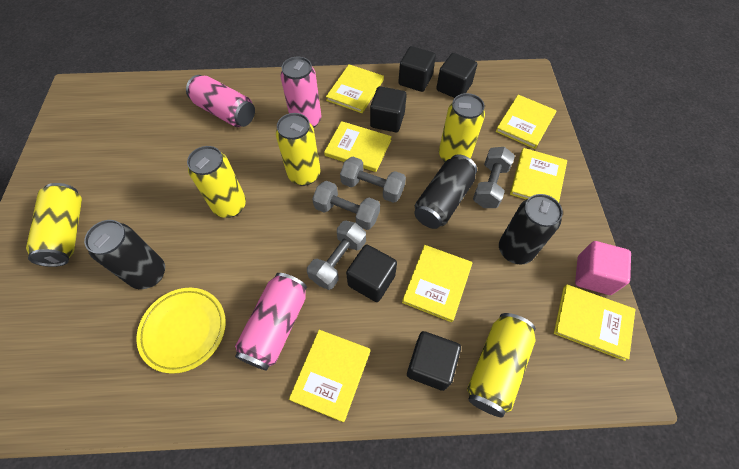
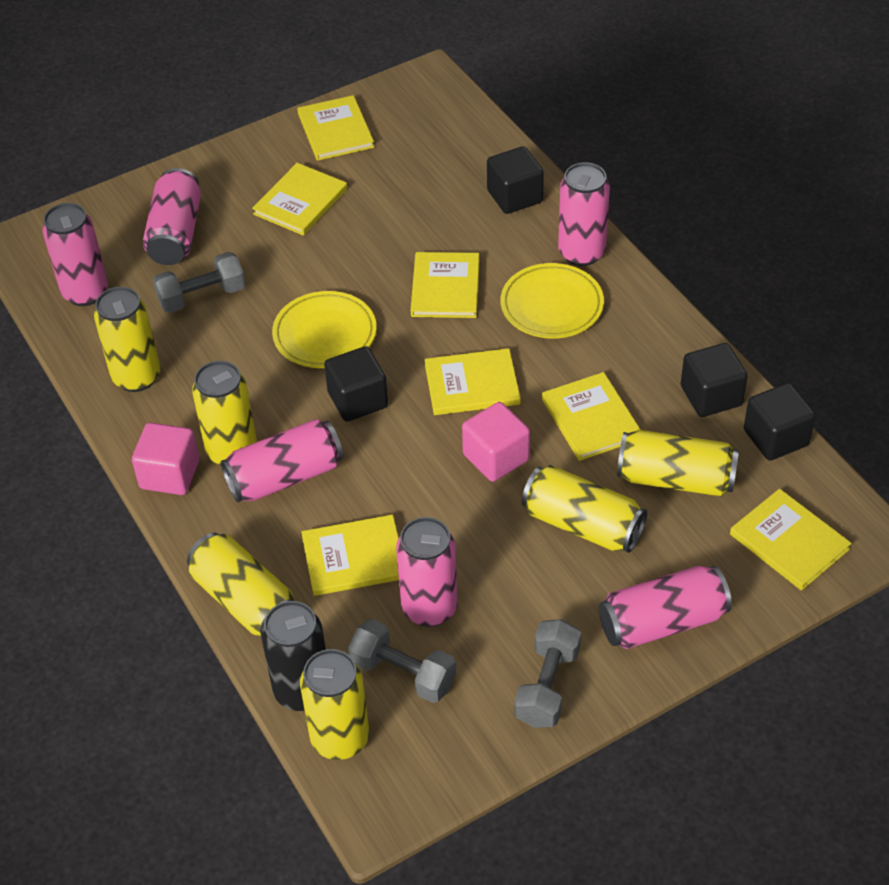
black can: [84,220,165,289] [414,154,477,229] [499,194,563,264] = 3 -> [261,601,326,711] = 1
black cube: [346,244,397,302] [370,86,407,132] [398,46,436,92] [407,331,461,391] [436,53,477,98] = 5 -> [324,346,388,422] [487,146,544,214] [681,343,748,417] [744,383,816,461] = 4
grey dumbbell: [307,221,366,290] [312,181,380,230] [340,157,406,203] [473,147,515,208] = 4 -> [153,252,246,313] [348,619,456,703] [514,619,581,728] = 3
pink can: [186,75,255,127] [235,273,307,371] [280,57,321,128] = 3 -> [42,203,108,306] [143,168,201,265] [221,419,343,503] [396,517,458,627] [558,162,610,266] [599,566,732,649] = 6
pink cube: [575,241,631,295] = 1 -> [132,423,199,495] [462,402,530,482] = 2
yellow can: [26,183,82,267] [187,146,246,218] [276,113,320,186] [439,93,485,162] [467,313,536,417] = 5 -> [94,287,160,392] [187,533,295,637] [192,361,257,466] [300,649,369,760] [522,465,647,553] [617,430,739,496] = 6
yellow plate: [136,288,226,374] = 1 -> [272,291,377,368] [501,263,604,338] = 2

